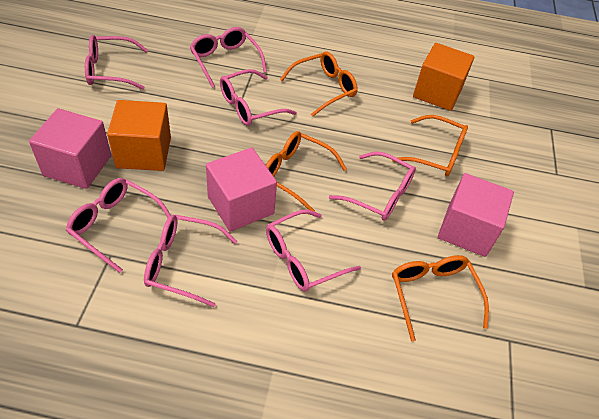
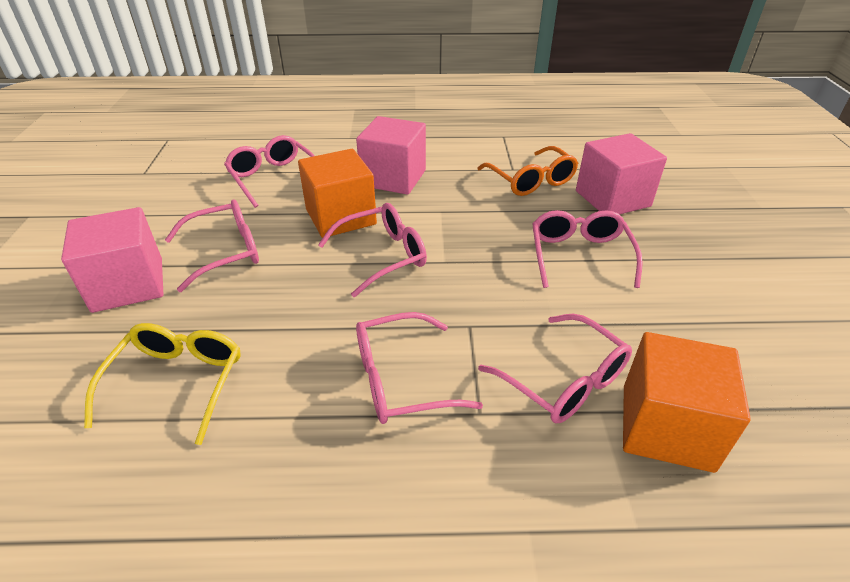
orange glasses: [266,131,347,211] [280,51,358,117] [392,115,468,177] [392,255,489,341] = 4 -> [477,146,578,196] = 1
pink glasses: [66,178,171,273] [85,35,148,90] [144,215,238,307] [190,27,267,88] [220,69,297,126] [266,210,361,292] [329,151,416,221] = 7 -> [165,200,259,292] [224,135,315,208] [318,203,427,297] [356,312,483,424] [478,314,632,423] [532,210,643,288] = 6
yellow glasses: none = 0 -> [84,323,241,445] = 1

